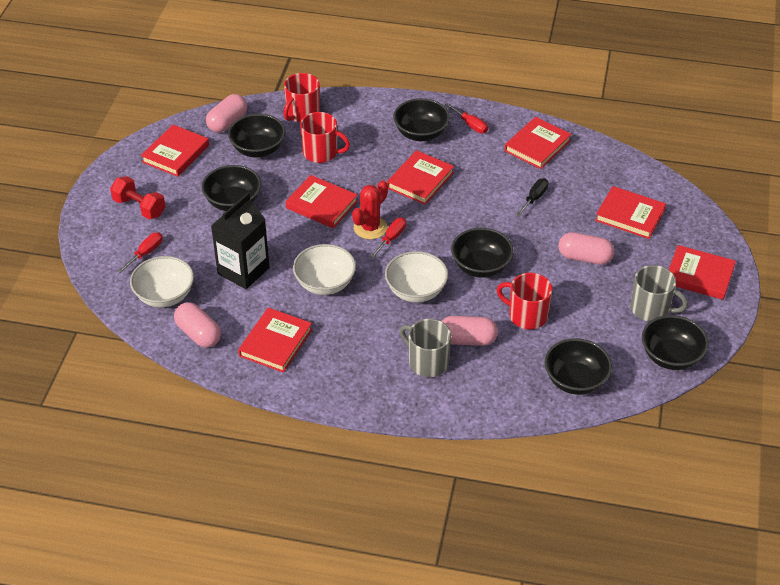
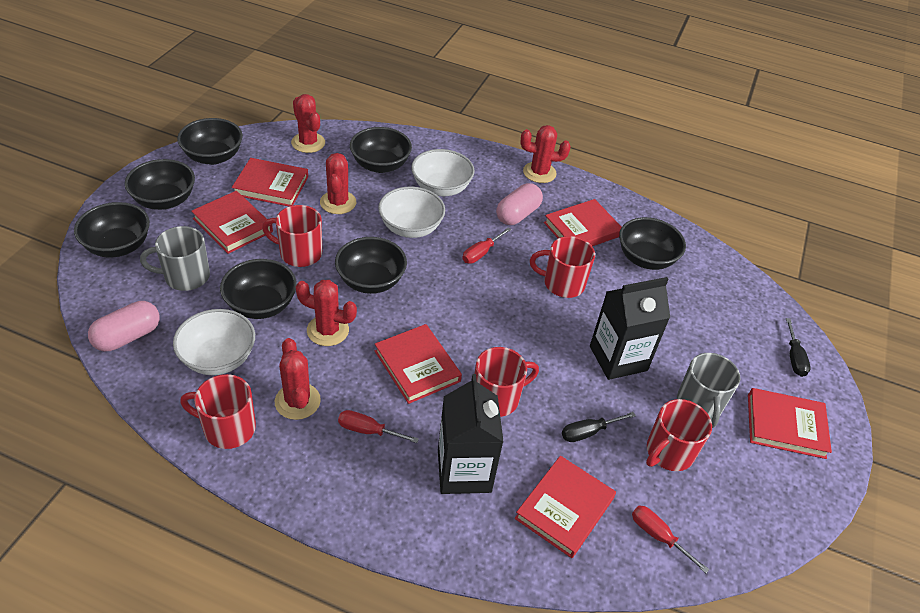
black bowl: [202,165,261,211] [228,114,285,158] [393,98,450,141] [451,228,514,278] [544,338,612,395] [642,315,709,370] = 6 -> [74,202,150,258] [125,159,195,210] [177,118,243,165] [220,259,297,319] [335,237,407,294] [350,127,412,173] [619,217,686,270] = 7
black carton: [211,192,269,289] = 1 -> [438,374,504,494] [590,277,670,380] = 2
black screwdriver: [516,178,549,217] = 1 -> [562,412,636,442] [786,318,811,377] = 2
pink capsule: [174,302,221,348] [206,94,247,133] [441,316,498,346] [558,232,614,265] = 4 -> [88,301,160,351] [496,183,543,225] = 2
red book: [141,124,209,177] [238,308,312,373] [285,175,358,228] [387,150,454,205] [504,117,572,169] [595,186,666,239] [669,245,736,300] = 7 -> [191,191,273,254] [232,158,308,206] [375,324,462,404] [515,456,616,558] [544,199,622,246] [748,388,832,459] = 6
red cactus: [352,180,388,239] = 1 -> [275,338,321,420] [291,94,325,153] [296,280,357,346] [320,153,356,214] [521,125,570,183] = 5
red dumbbell: [110,176,166,219] = 1 -> none = 0
red mug: [283,73,320,122] [300,112,350,163] [496,273,552,329] = 3 -> [180,374,256,449] [262,205,322,267] [475,347,539,417] [530,236,595,298] [646,399,712,471] = 5

